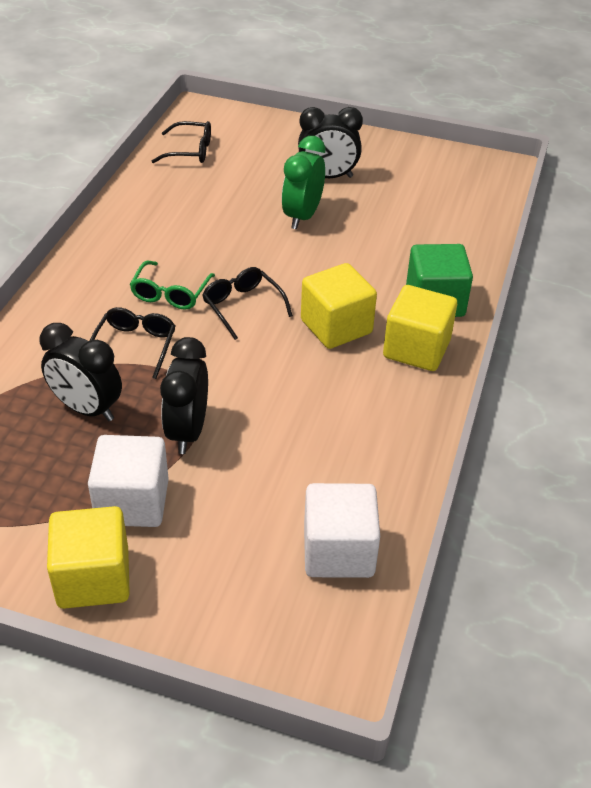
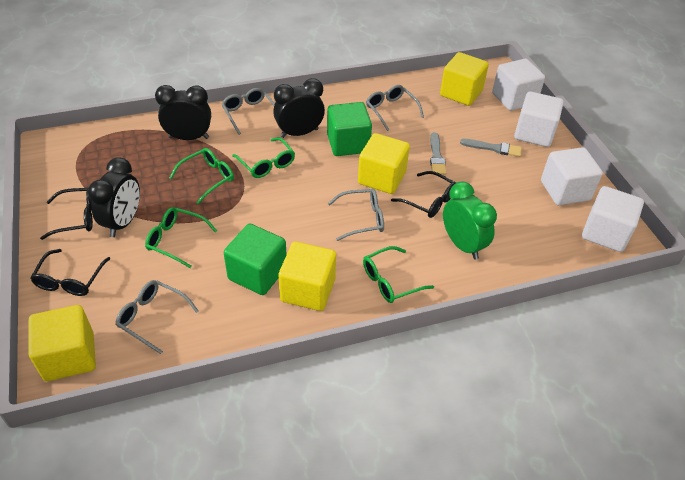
green cube: [406,244,473,317] = 1 -> [224,224,287,295] [327,102,372,156] = 2
green glasses: [130,261,215,310] = 1 -> [145,207,217,268] [169,148,234,204] [232,137,295,178] [363,246,434,303] = 4
grey brush: none = 0 -> [430,132,446,175] [460,139,522,157] = 2
grey glasses: none = 0 -> [115,280,199,354] [222,88,275,135] [328,189,384,241] [366,85,424,131] = 4
white cube: [88,435,169,527] [304,483,380,578] = 2 -> [492,59,545,111] [514,92,564,147] [541,147,603,205] [582,186,644,252] = 4
yellow cube: [47,506,130,609] [301,263,377,349] [383,285,457,371] = 3 -> [29,305,96,381] [278,241,336,311] [358,133,410,194] [440,52,489,106] = 4

